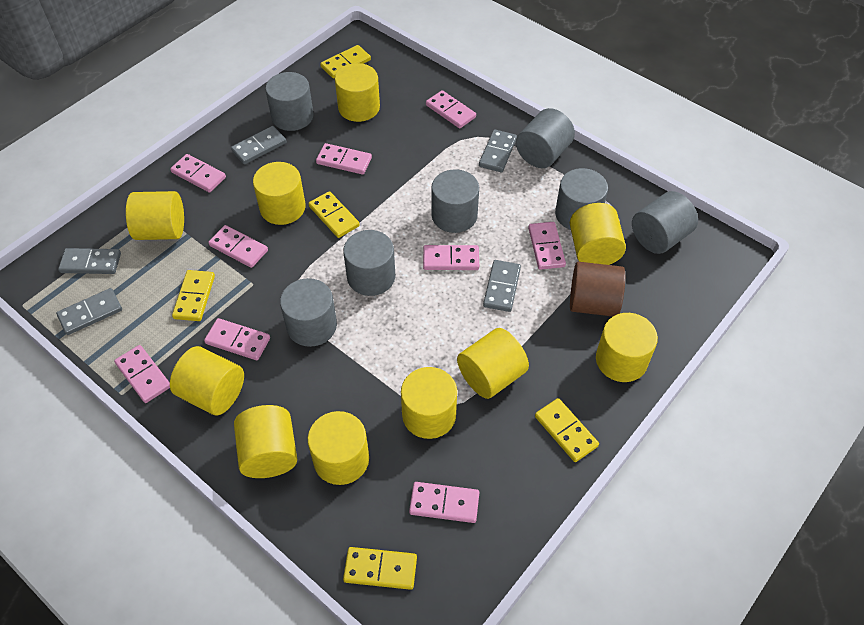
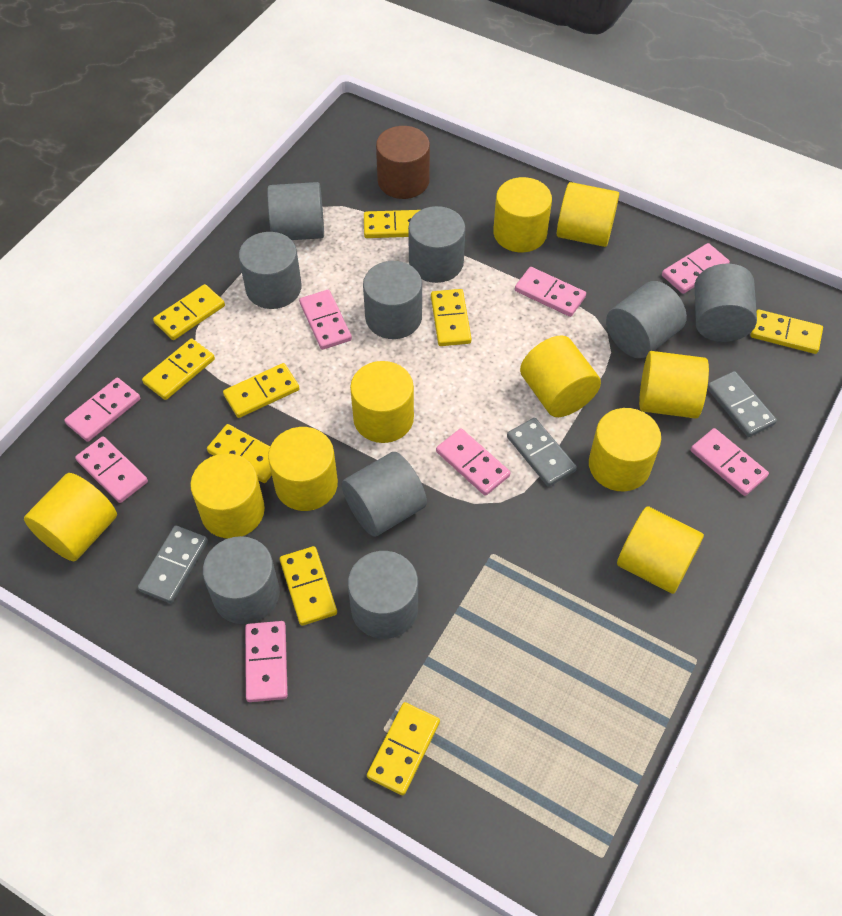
grey cylinder: [265,72,314,131] [280,278,337,347] [343,230,395,296] [431,169,479,233] [516,108,575,168] [555,168,608,230] [632,191,698,254] = 7 -> [203,536,280,624] [239,232,301,309] [267,182,324,240] [342,452,427,537] [348,551,418,639] [363,261,422,339] [408,206,465,283] [606,281,687,359] [695,264,757,342] = 9
grey domino: [56,288,122,335] [58,248,121,274] [231,126,286,164] [479,129,517,172] [483,260,521,312] = 5 -> [138,525,208,603] [507,418,577,487] [707,371,777,437] = 3
pink domino: [114,345,170,403] [170,154,226,193] [204,318,270,360] [208,225,268,268] [316,143,372,175] [409,482,479,523] [423,245,479,270] [426,90,476,128] [528,222,566,270] = 9 -> [64,378,140,442] [75,436,148,503] [245,621,288,702] [299,290,352,350] [436,428,510,496] [515,267,586,317] [662,243,730,294] [691,428,769,496] = 8
yellow domino: [172,270,215,321] [309,191,360,238] [320,45,371,78] [343,547,417,590] [535,398,599,462] = 5 -> [142,339,215,400] [153,284,225,340] [207,424,272,483] [223,363,300,418] [280,546,337,626] [364,210,420,238] [367,702,440,795] [431,289,472,346] [750,309,823,354] = 9

